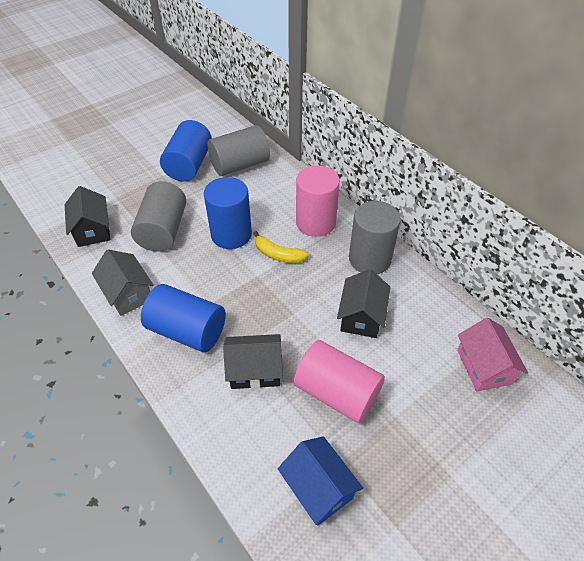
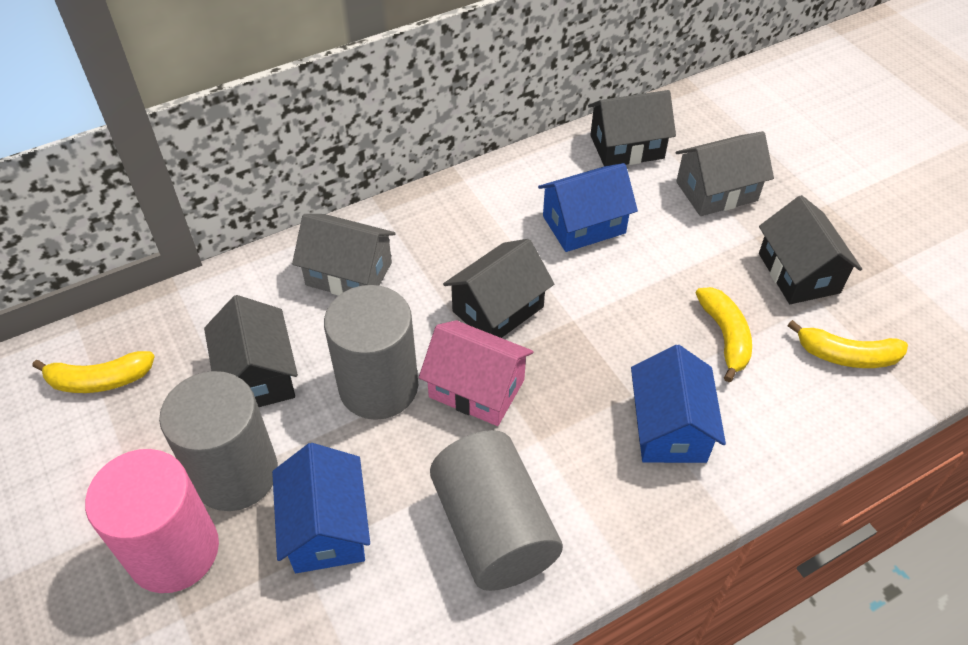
black house: [65,186,110,247] [223,334,283,389] [337,269,391,338] = 3 -> [204,295,298,407] [443,239,554,338] [588,90,676,166] [759,195,862,304] = 4
blue cylinder: [141,284,226,353] [160,120,212,182] [204,177,252,249] = 3 -> none = 0
blue house: [278,436,363,526] = 1 -> [272,443,370,573] [538,163,638,252] [631,345,726,463] = 3
grey house: [92,250,154,316] = 1 -> [292,214,396,296] [676,131,774,216] = 2
pink cylinder: [294,340,385,423] [296,166,340,237] = 2 -> [85,449,219,593] = 1
yellow banana: [253,231,309,263] = 1 -> [32,351,155,393] [696,287,752,382] [787,320,908,368] = 3

